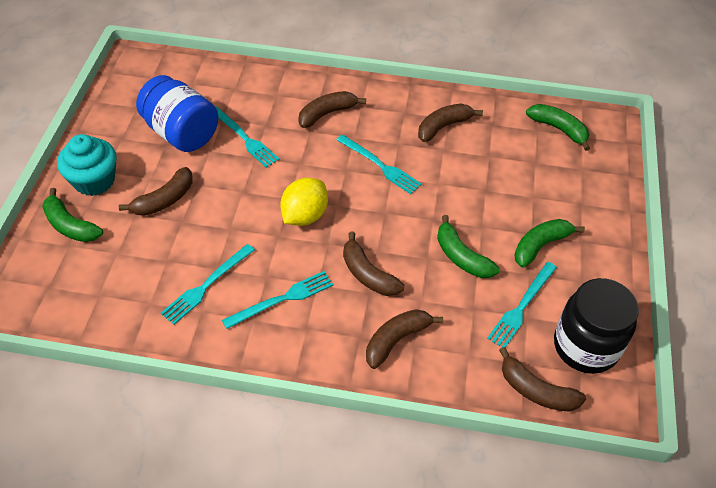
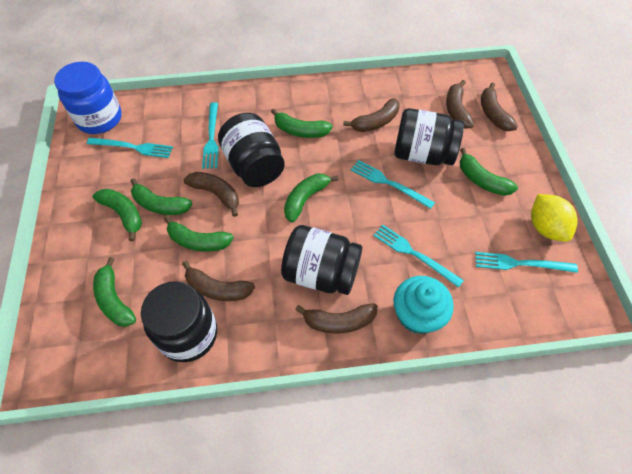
black jar: [554,278,639,374] = 1 -> [141,281,217,362] [218,113,285,187] [281,225,362,295] [394,108,464,165] = 4
green banana: [42,188,103,242] [437,215,499,278] [514,219,585,268] [526,104,590,151] = 4 -> [93,189,142,241] [93,257,136,327] [131,178,193,215] [164,216,234,252] [271,109,333,138] [284,174,338,222] [460,148,518,196] = 7

